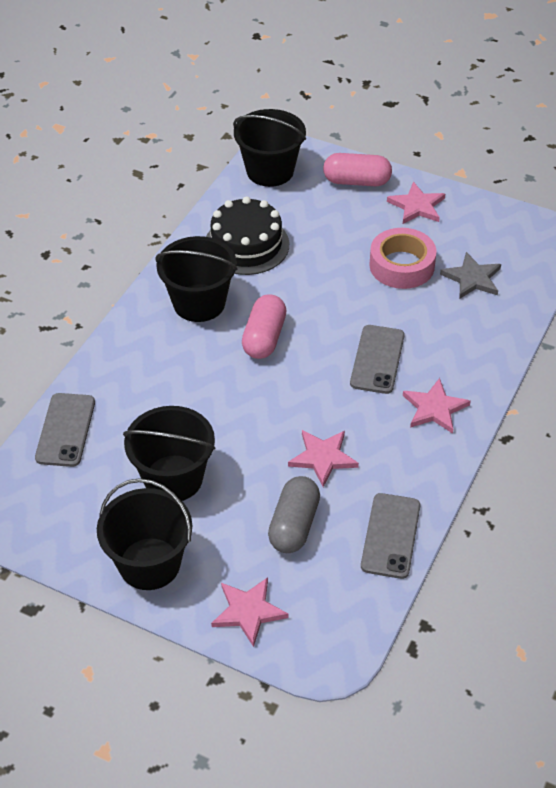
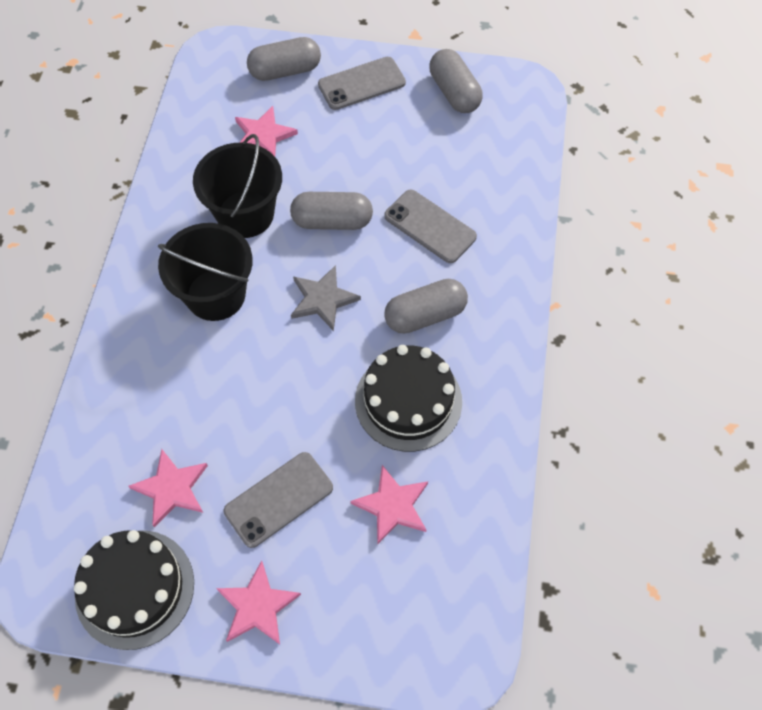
black bucket: [97,478,192,590] [123,406,216,501] [155,236,238,322] [233,109,306,187] = 4 -> [158,223,253,321] [193,134,282,238] = 2
black cake: [206,196,289,275] = 1 -> [74,530,194,650] [355,345,462,452] = 2
grey capsule: [268,476,320,553] = 1 -> [247,37,321,81] [290,192,373,230] [384,279,468,334] [429,49,483,113] = 4
pink capsule: [242,294,287,359] [323,153,392,186] = 2 -> none = 0
pink tape: [369,228,436,289] = 1 -> none = 0

